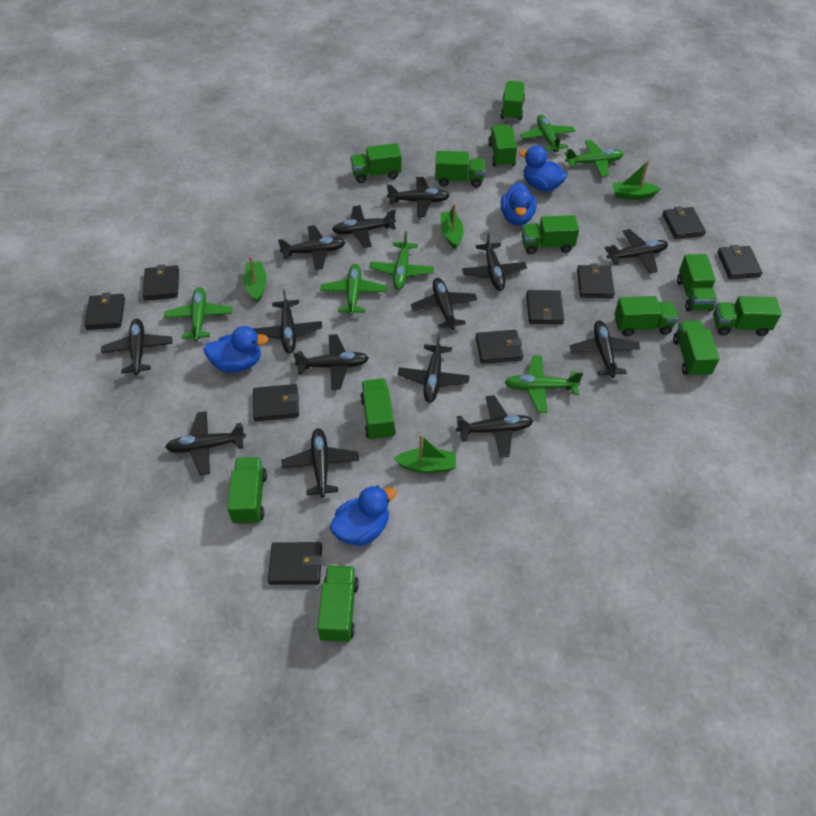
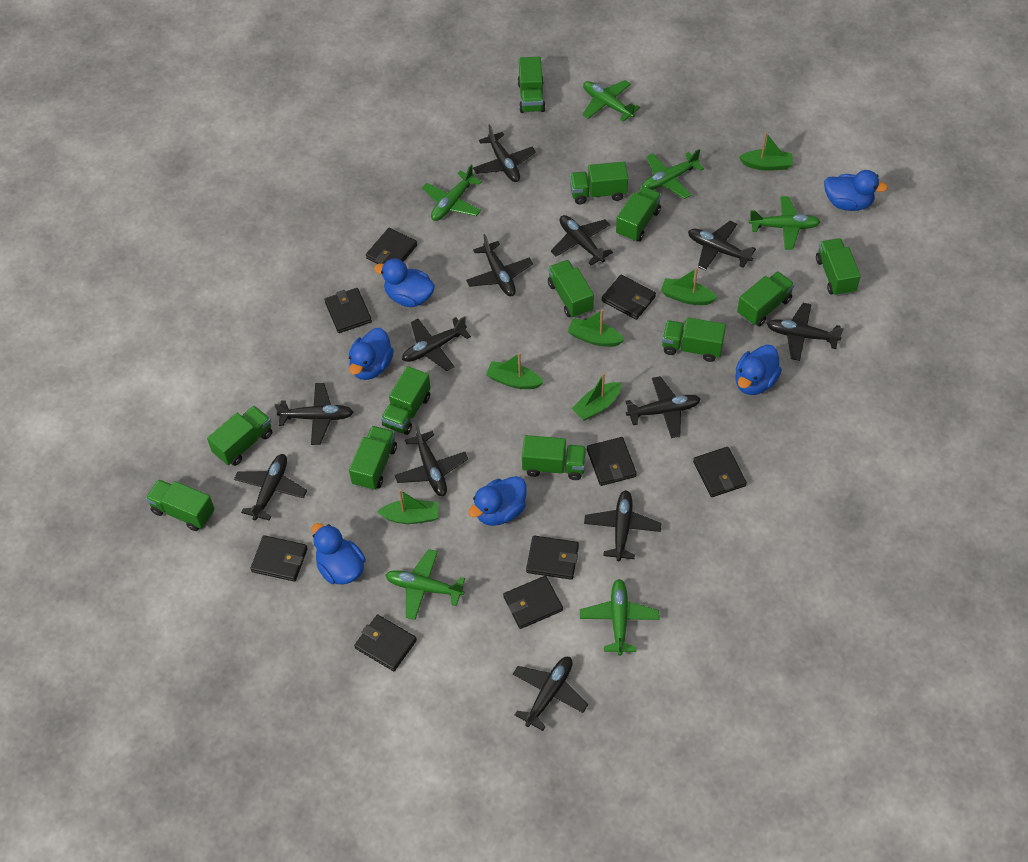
black plane: [101,319,172,375] [165,411,246,475] [255,289,322,353] [278,225,346,270] [282,428,359,497] [293,334,369,390] [332,205,396,248] [387,177,450,217] [398,334,470,402] [411,278,477,330] [456,395,533,458] [462,232,527,291] [570,321,640,378] [605,229,668,273] = 14 -> [234,454,307,521] [274,383,353,445] [395,424,468,496] [402,316,471,371] [466,234,533,296] [473,124,536,182] [513,657,588,731] [551,215,613,265] [584,490,661,561] [625,376,701,438] [688,221,756,271] [767,303,844,361] = 12
blue duck: [203,326,268,373] [330,485,397,546] [501,182,537,225] [519,145,567,192] = 4 -> [311,523,366,585] [349,328,394,380] [374,259,435,307] [468,476,527,526] [735,344,782,395] [824,170,888,211] = 6
green boat: [243,256,267,303] [394,435,456,473] [441,203,464,249] [612,161,661,200] = 4 -> [377,489,438,524] [486,353,544,389] [568,310,624,347] [571,373,622,421] [661,268,717,305] [739,132,793,171] = 6

